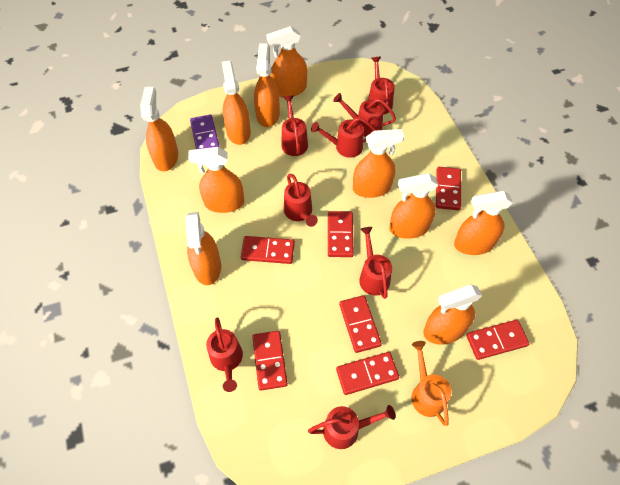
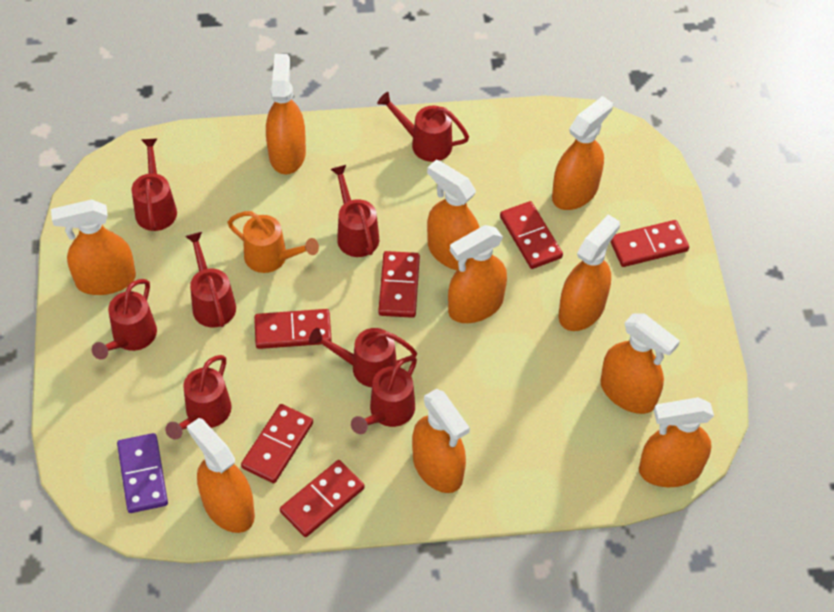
red domino: [241,236,295,264] [252,331,288,391] [328,211,354,257] [336,352,399,395] [339,295,382,353] [436,167,461,210] [466,320,530,360] = 7 -> [241,404,313,483] [254,309,332,349] [280,460,365,537] [378,251,420,318] [500,201,563,269] [610,220,689,267] = 6

